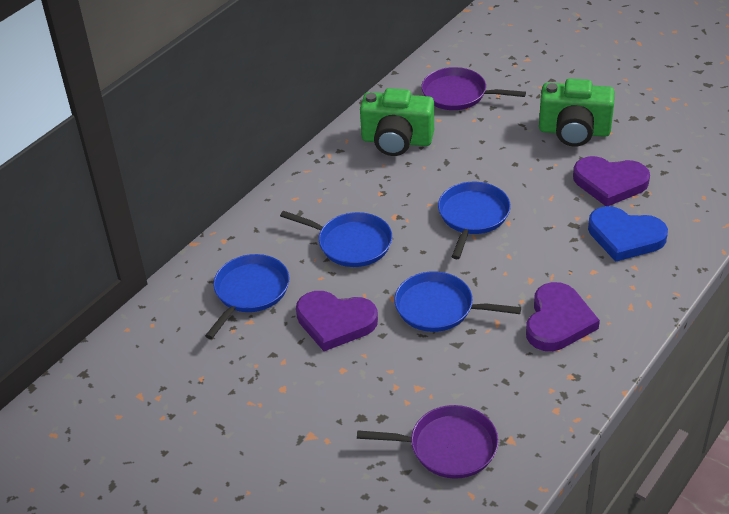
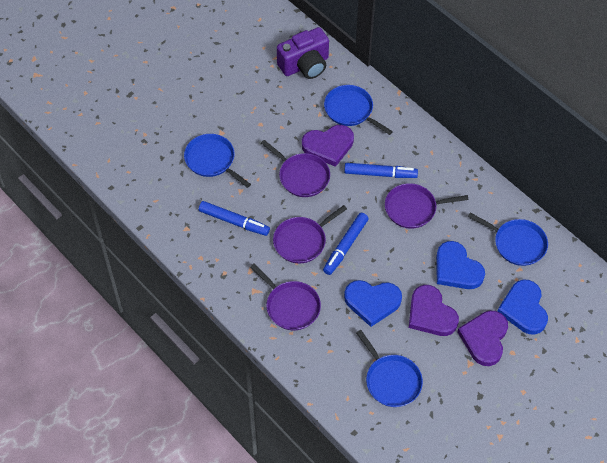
blue heart: [588,206,668,262] = 1 -> [344,280,402,327] [436,241,485,289] [497,280,548,335] = 3
blue marker: none = 0 -> [199,201,270,236] [323,213,369,275] [344,163,418,178] = 3
green camera: [360,88,434,156] [539,79,615,147] = 2 -> none = 0
purple camera: none = 0 -> [277,27,329,79] = 1
purple pan: [357,405,499,479] [421,67,526,110] = 2 -> [250,263,321,330] [261,140,330,197] [273,205,347,264] [385,183,469,229] = 4

